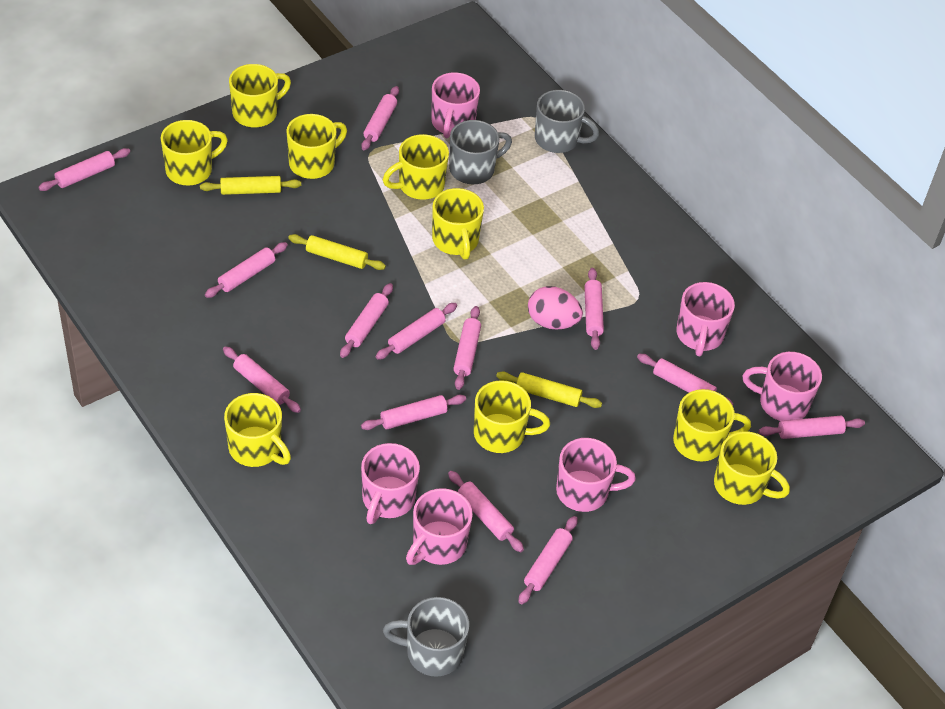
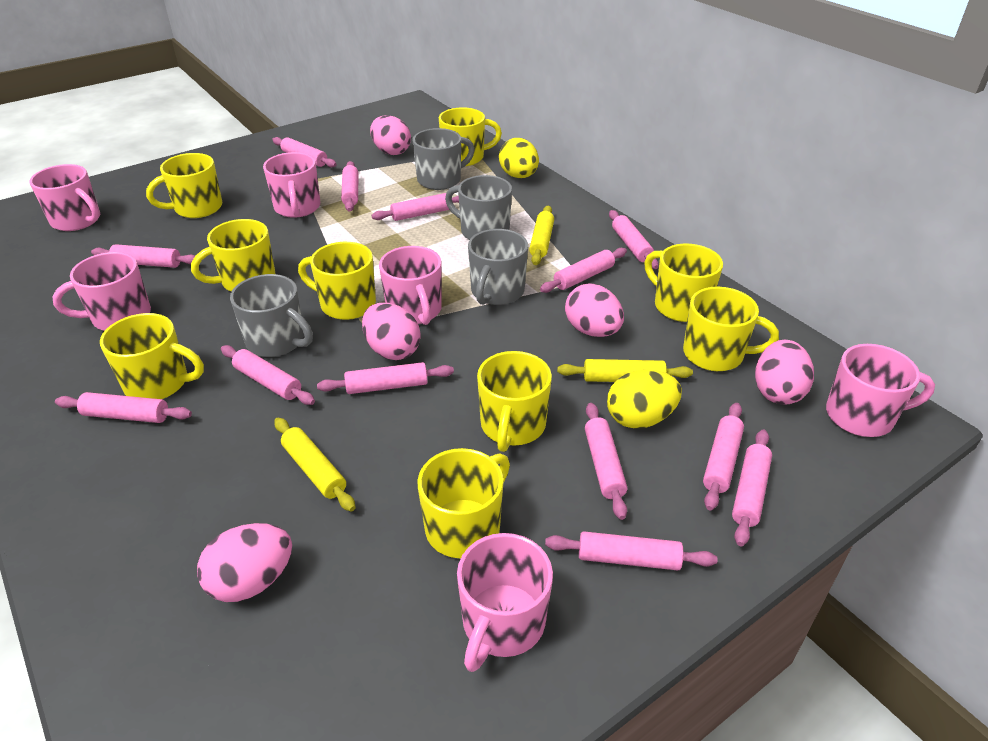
grey mug: [383,597,469,677] [449,120,512,184] [535,90,599,153] = 3 -> [230,274,313,357] [413,128,475,190] [445,175,512,240] [468,229,528,305] = 4
pink egg: [528,286,583,330] = 1 -> [197,523,292,602] [362,303,421,360] [370,115,411,155] [565,283,624,337] [755,340,814,405] = 5
yellow egg: none = 0 -> [499,138,539,178] [607,370,682,429] = 2

